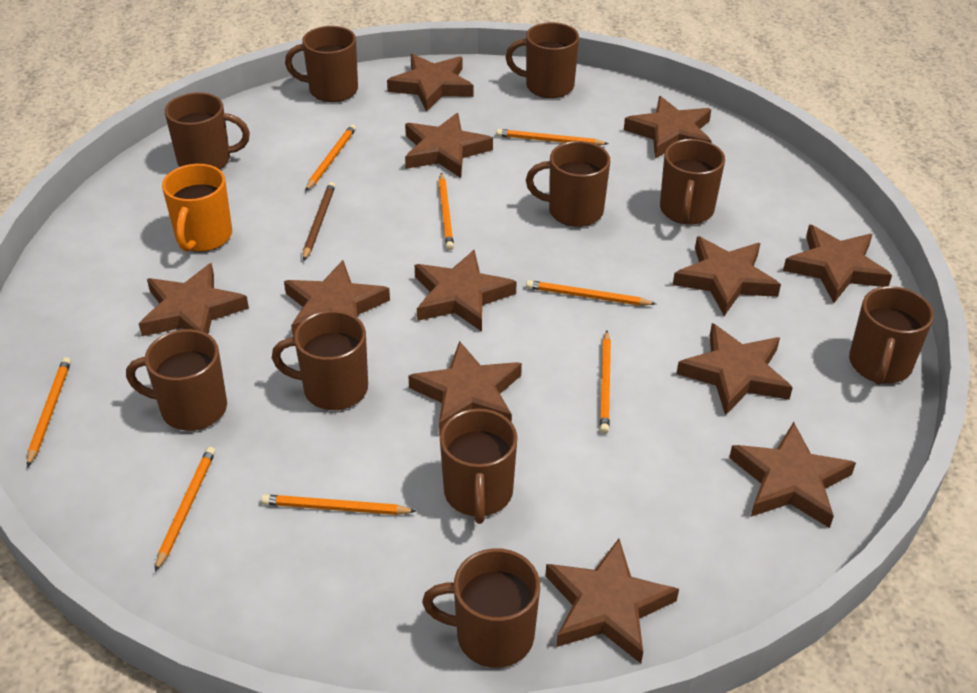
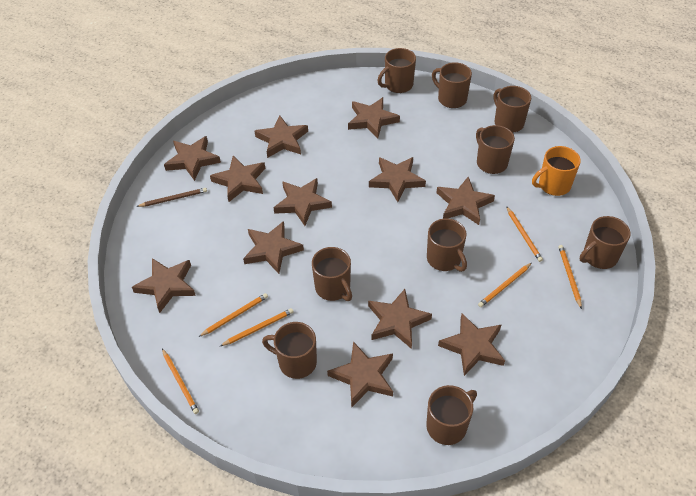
brown mug: [126,329,227,431] [165,92,250,169] [272,310,368,410] [285,26,358,102] [422,548,540,668] [440,409,518,524] [505,22,579,98] [526,141,610,227] [660,139,725,225] [849,286,934,385] = 10 -> [262,322,317,379] [312,247,352,301] [377,48,416,93] [426,385,477,445] [427,218,467,272] [432,62,472,108] [476,125,515,174] [494,86,531,133] [580,216,630,269] = 9
orange pencil: [27,357,71,467] [155,447,216,572] [261,494,417,515] [305,124,356,191] [439,173,454,250] [496,129,609,145] [526,280,656,306] [600,331,611,434] = 8 -> [162,348,199,414] [199,293,268,337] [220,308,294,346] [478,263,532,307] [506,206,543,262] [558,245,582,309] = 6

